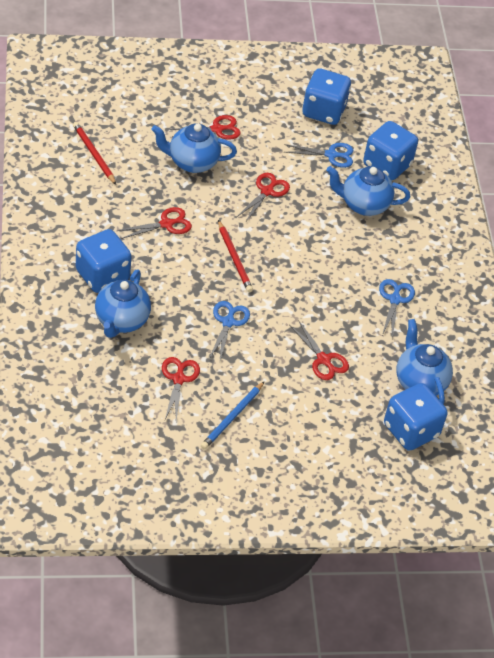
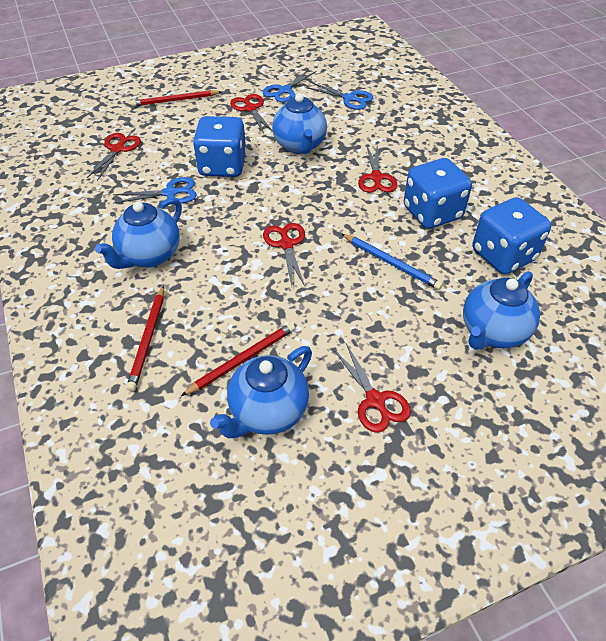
blue dice: [76,229,132,293] [302,68,351,125] [363,121,418,180] [384,383,447,451] = 4 -> [193,116,247,177] [404,158,472,229] [473,197,551,274] = 3
red pencil: [73,122,116,185] [218,220,253,292] = 2 -> [126,285,164,392] [131,90,222,107] [181,323,295,396] = 3

